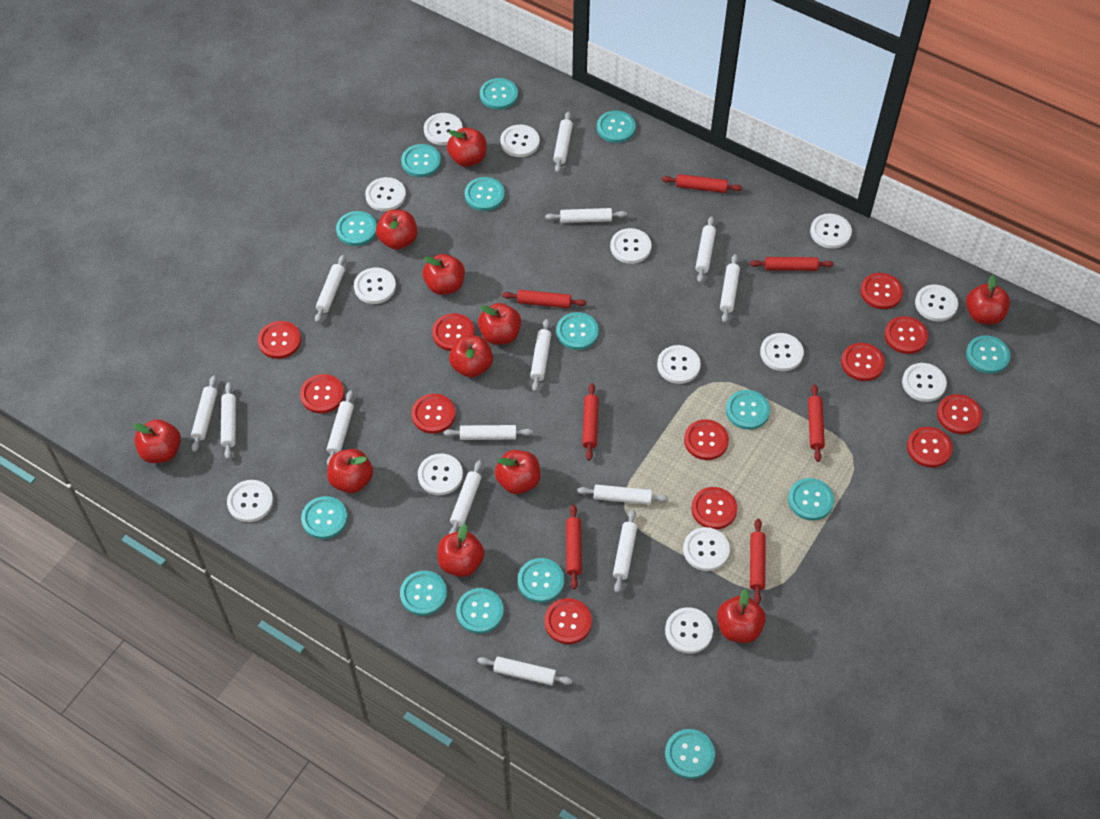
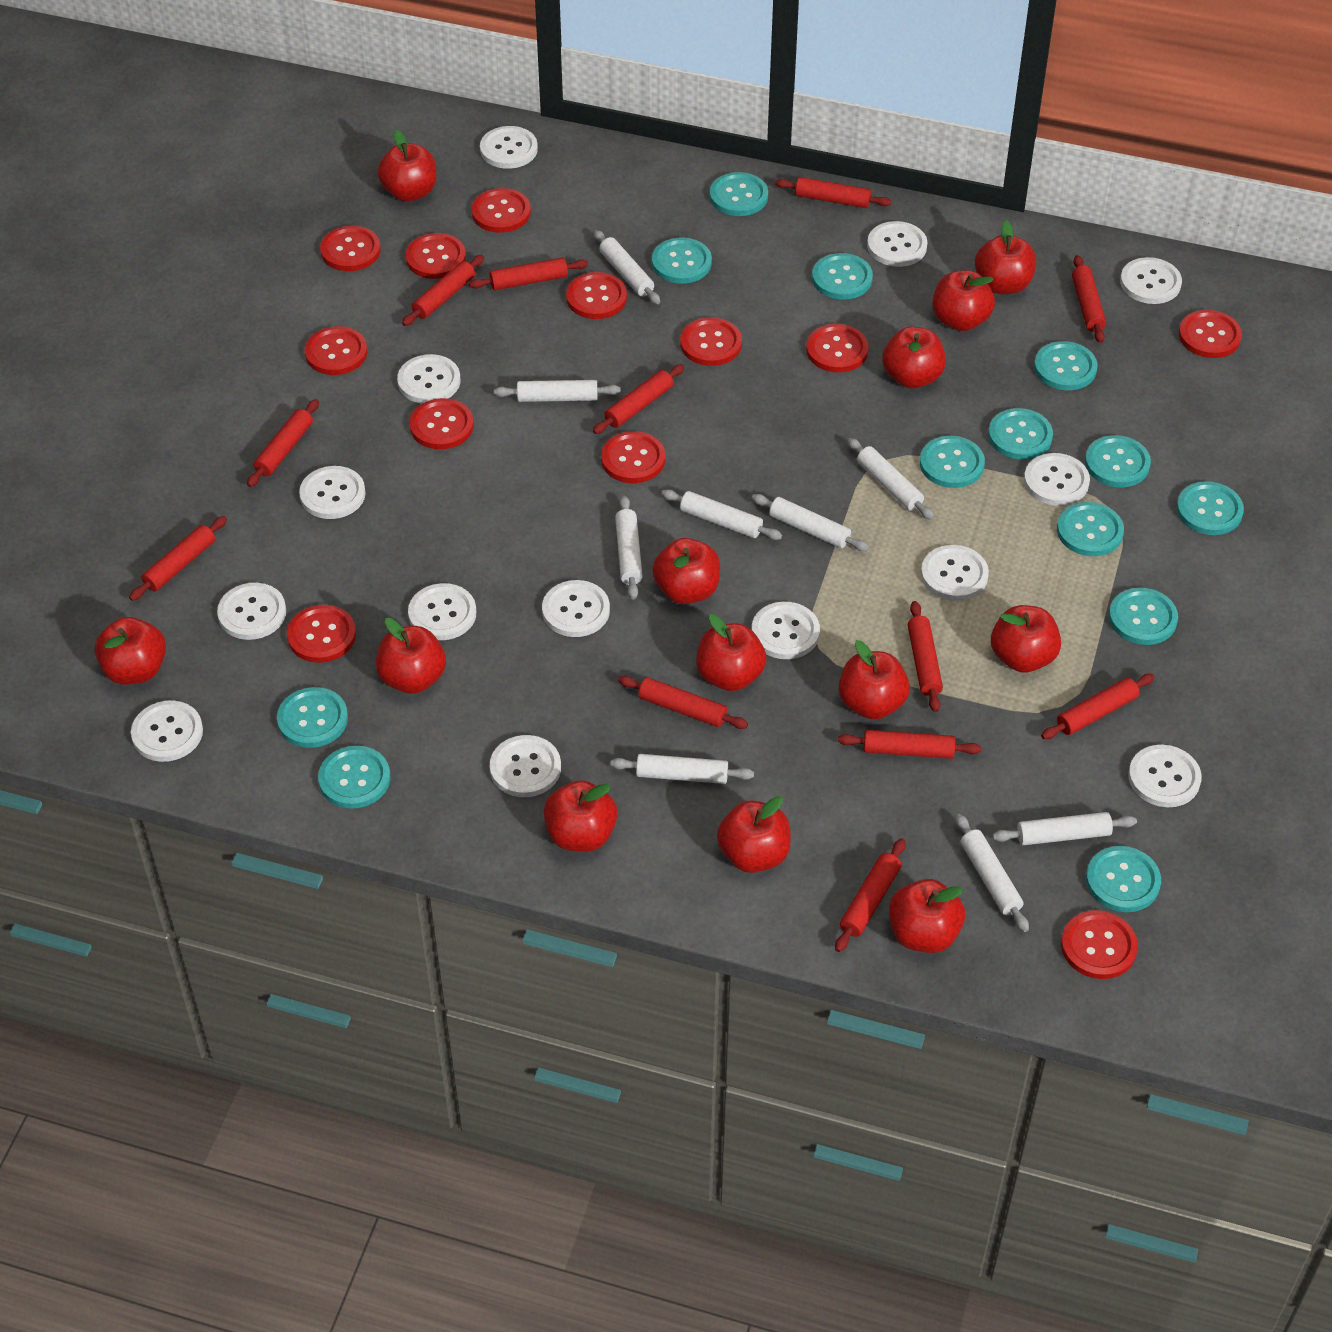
red apple: [133,419,181,463] [327,449,373,493] [376,209,417,250] [423,254,465,295] [438,524,484,577] [447,127,486,167] [449,336,493,378] [478,303,521,345] [495,450,540,494] [717,589,766,643] [966,275,1010,325] = 11 -> [94,617,166,684] [376,618,446,694] [377,130,436,201] [544,780,617,852] [652,538,720,604] [696,614,766,691] [717,796,791,873] [839,640,910,720] [882,327,946,388] [889,879,965,953] [932,270,995,331] [975,220,1036,294] [991,605,1061,673] = 13
red rolling pin: [502,290,586,308] [566,504,582,589] [582,383,599,461] [662,174,742,193] [750,257,834,271] [750,519,766,604] [808,384,825,462] = 7 -> [129,516,227,601] [247,399,319,487] [402,255,484,326] [469,258,588,290] [593,364,685,434] [618,676,748,729] [775,177,891,208] [835,838,906,952] [838,730,981,759] [908,601,943,712] [1041,674,1154,739] [1072,255,1106,343] = 12
turquoise button: [301,496,348,539] [336,211,377,246] [400,571,447,616] [401,144,441,177] [456,588,504,634] [465,177,505,211] [480,78,518,110] [518,558,564,603] [556,312,599,350] [597,111,636,143] [665,729,715,779] [726,390,770,430] [788,478,834,521] [966,335,1011,374] = 14 -> [277,687,348,748] [318,746,390,809] [652,238,712,284] [710,172,768,216] [812,253,873,300] [920,436,985,488] [988,408,1053,459] [1034,341,1098,390] [1057,502,1124,556] [1085,435,1151,488] [1086,846,1161,912] [1109,588,1178,645] [1177,481,1244,535] = 13
white rolling pin: [191,376,217,452] [221,382,236,460] [315,255,345,323] [327,390,354,466] [444,425,533,440] [449,460,482,534] [477,657,573,685] [530,319,551,392] [545,208,627,223] [553,111,573,173] [577,485,669,505] [613,509,637,593] [695,216,716,283] [720,254,740,323] = 14 -> [494,380,621,402] [594,230,660,304] [611,754,754,784] [615,496,643,599] [661,489,782,540] [752,494,869,551] [848,438,934,520] [956,814,1029,932] [992,812,1137,845] = 9

